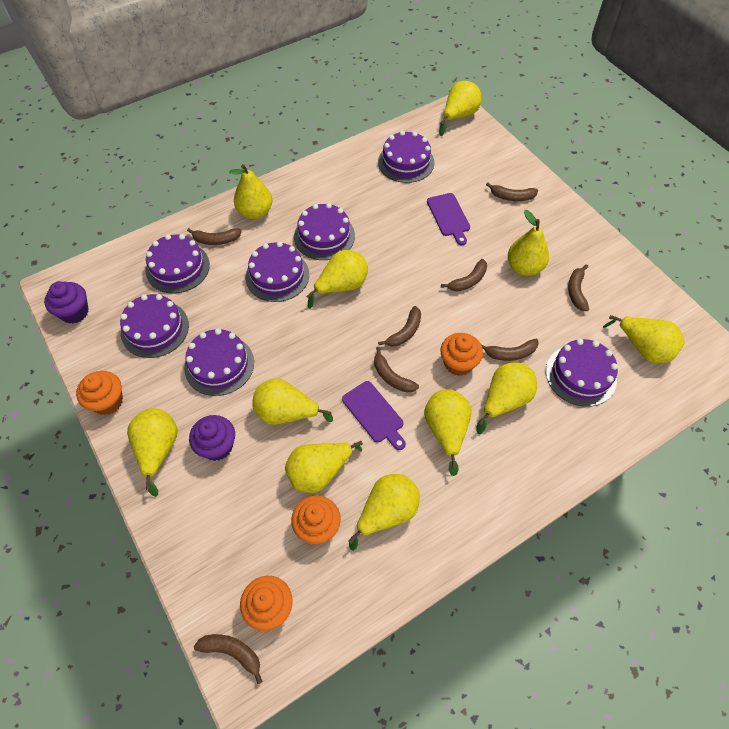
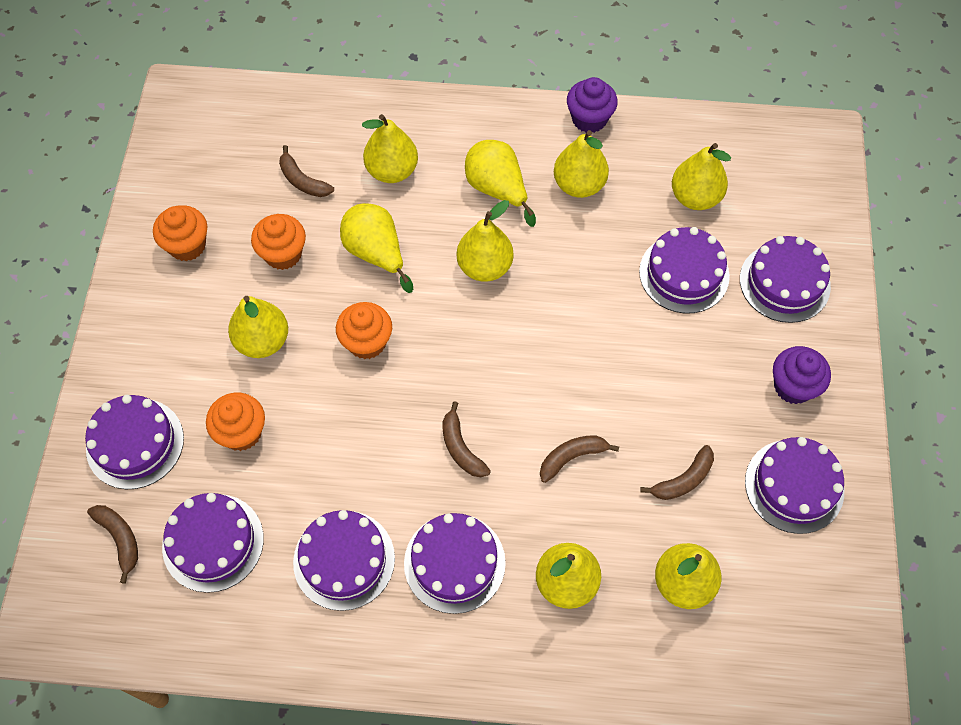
brown banana: [187,228,242,245] [194,634,263,684] [374,347,419,393] [378,306,421,347] [441,259,487,292] [481,339,539,361] [486,183,538,201] [568,264,589,311] = 8 -> [87,505,138,584] [279,145,334,197] [442,401,491,477] [540,435,619,483] [640,445,714,500] = 5
purple cutting board: [342,381,406,450] [427,193,470,245] = 2 -> none = 0
yellow pear: [127,408,178,497] [229,164,272,219] [252,378,333,425] [285,441,363,493] [306,250,368,309] [348,474,420,551] [424,389,472,476] [439,81,481,136] [476,363,537,434] [508,210,549,276] [603,315,685,363] = 11 -> [228,296,288,358] [340,203,413,293] [362,114,418,183] [457,200,514,282] [465,140,536,227] [536,543,601,609] [554,130,609,198] [655,543,722,609] [672,143,731,210] = 9

